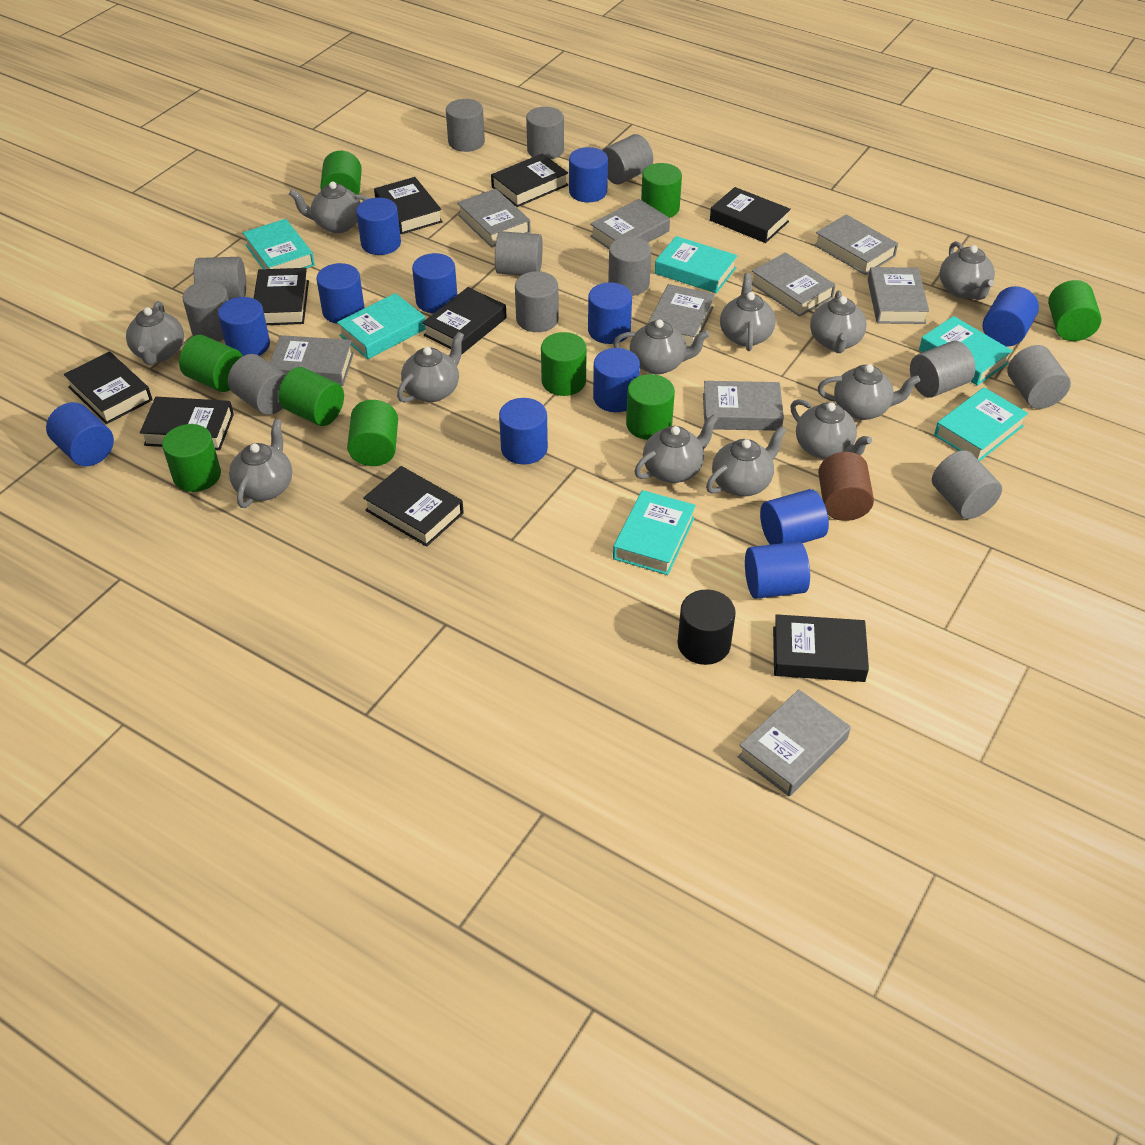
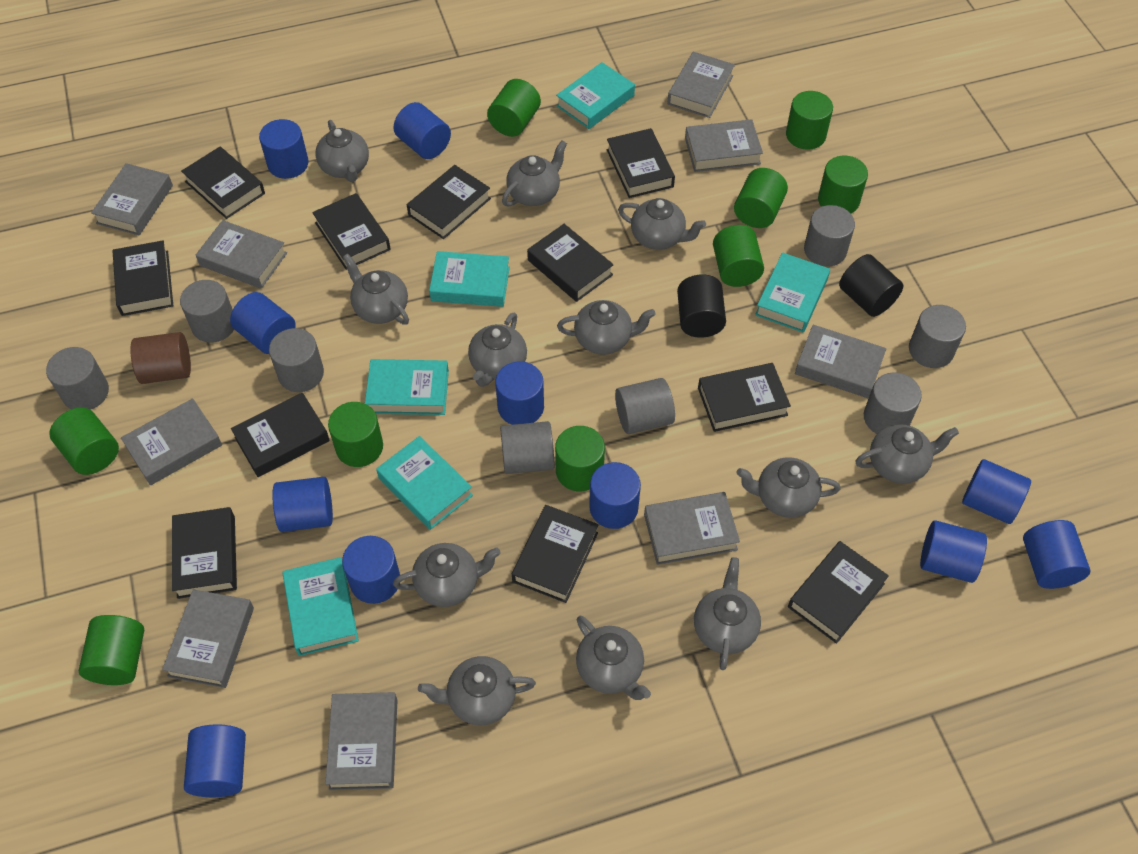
black book: [64,351,152,424] [140,397,234,450] [254,268,309,325] [363,466,464,547] [374,177,443,234] [422,287,507,354] [491,153,568,207] [710,187,791,243] [773,614,869,682] = 9 -> [113,241,173,316] [172,507,237,599] [181,147,265,219] [231,393,330,477] [312,193,390,270] [407,165,491,239] [512,505,598,603] [527,224,614,302] [607,128,675,198] [698,363,791,432] [788,541,889,644] = 11
black cylinder: [677,589,736,665] = 1 -> [677,274,726,338] [839,254,904,317] = 2
blue cylinder: [46,402,114,466] [218,297,270,356] [316,263,365,324] [356,198,401,255] [412,253,457,313] [499,398,548,464] [569,147,608,203] [588,282,632,344] [593,348,640,412] [745,541,810,599] [760,489,829,545] [983,286,1039,347] = 12 -> [184,725,246,797] [230,292,296,354] [259,119,309,179] [272,477,333,532] [342,536,400,604] [394,102,451,159] [495,362,544,425] [589,462,641,529] [920,520,987,583] [962,459,1031,524] [1023,520,1091,589] = 11
grey cylinder: [182,281,229,341] [194,257,246,300] [228,354,287,415] [446,99,485,152] [495,231,543,275] [515,271,559,332] [526,107,564,159] [602,134,653,184] [608,237,651,296] [910,341,975,397] [932,450,1002,519] [1007,345,1071,409] = 12 -> [46,347,109,410] [180,280,234,343] [269,328,324,392] [500,421,554,474] [615,378,675,434] [804,205,855,267] [864,372,922,434] [909,305,966,368] = 8

